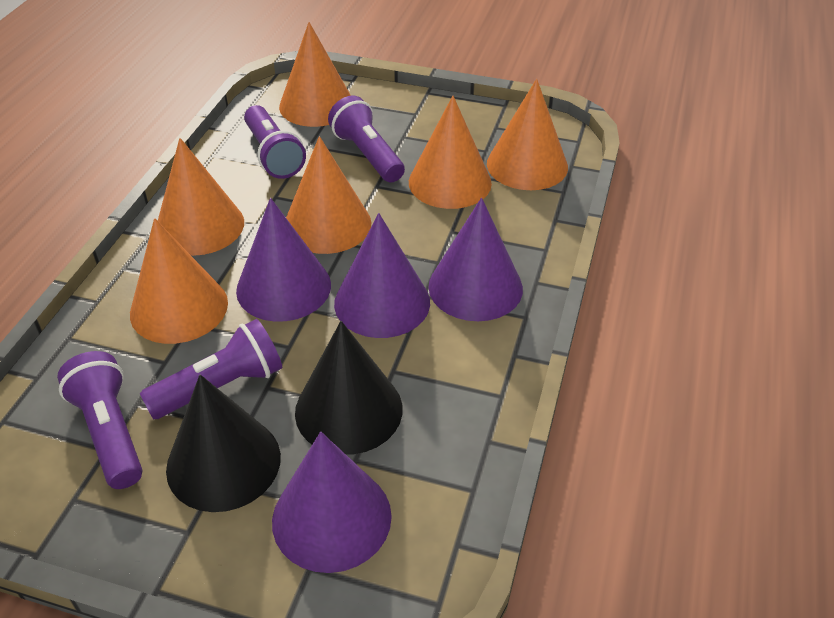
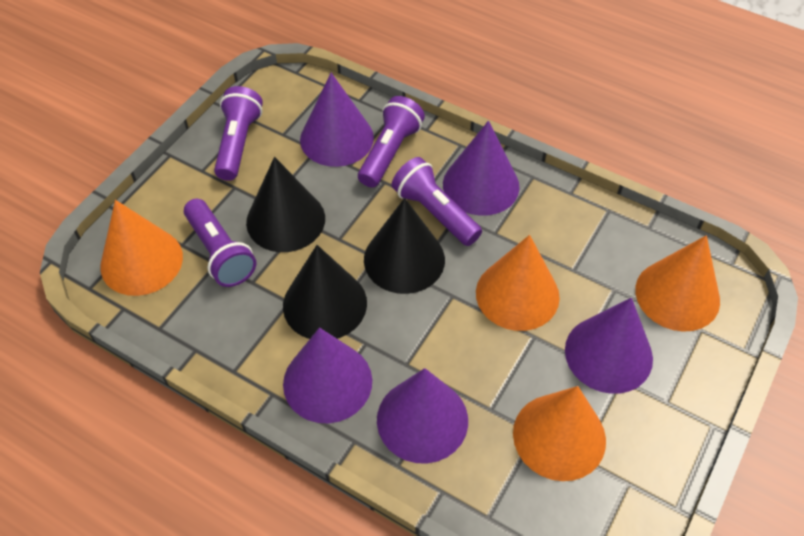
black cone: [166,374,281,512] [295,321,403,455] = 2 -> [246,157,325,252] [283,245,367,339] [364,198,445,294] = 3
orange cone: [130,218,228,344] [158,138,244,256] [279,22,351,127] [286,136,372,254] [409,96,492,209] [487,79,568,190] = 6 -> [100,200,183,296] [476,235,560,331] [513,386,606,481] [635,235,720,332] = 4
purple cone: [236,198,331,322] [272,432,392,573] [334,213,430,338] [428,198,523,321] = 4 -> [283,328,372,423] [300,73,374,167] [377,368,468,463] [443,121,520,216] [565,298,653,394] = 5

